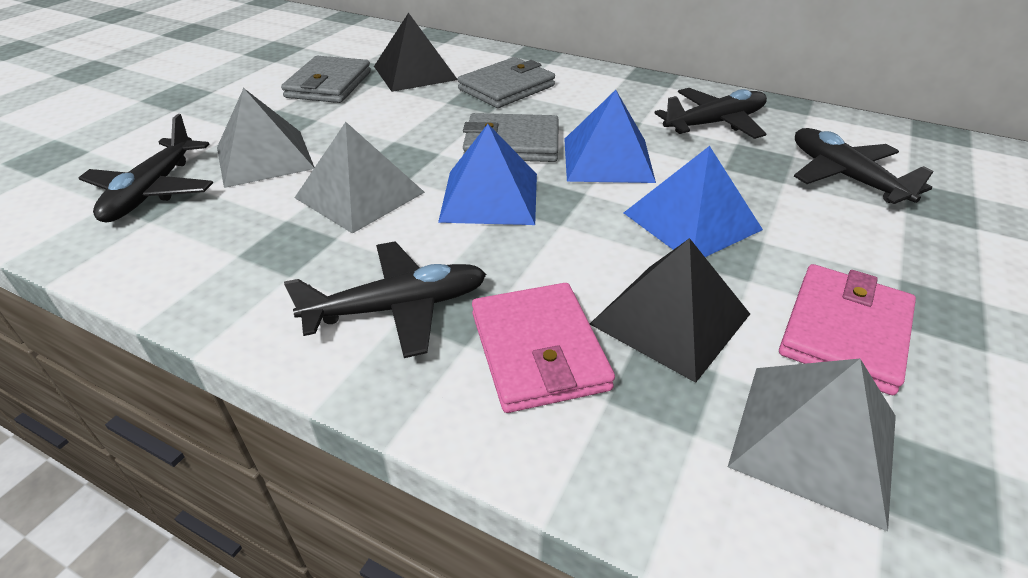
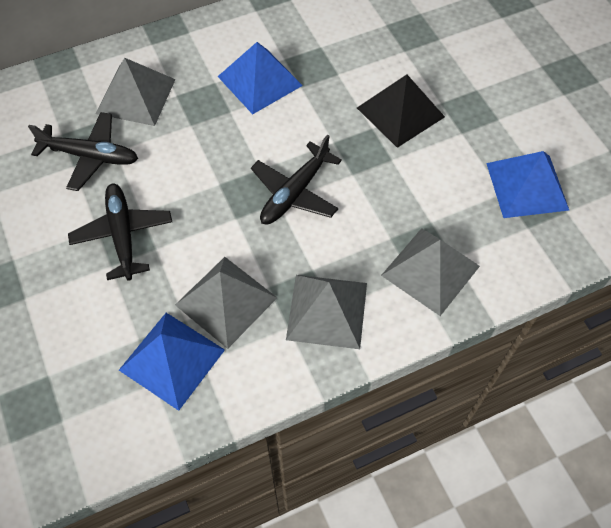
black plane: [79,114,213,222] [284,241,486,358] [654,88,767,139] [794,128,934,204] = 4 -> [28,112,138,191] [68,183,172,281] [251,135,342,224] = 3
black pyramid: [374,13,457,92] [590,238,750,383] = 2 -> [357,75,445,148] = 1
grey pyramid: [217,88,315,188] [294,122,425,234] [728,359,896,531] = 3 -> [96,58,176,126] [175,257,277,349] [286,275,367,349] [381,228,480,316] = 4
grey wallet: [281,56,371,103] [457,57,555,108] [463,113,558,162] = 3 -> none = 0
pink wallet: [472,283,615,413] [779,264,916,395] = 2 -> none = 0

